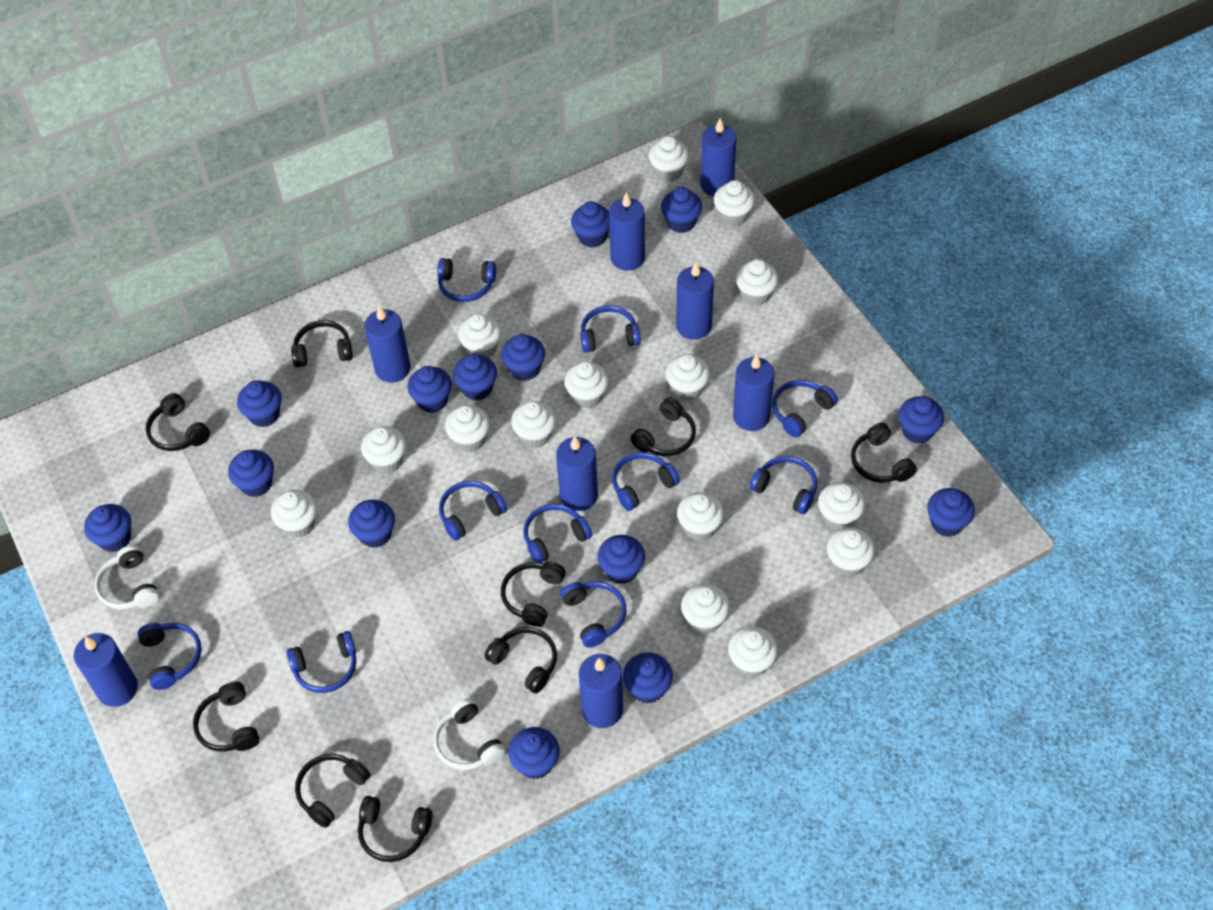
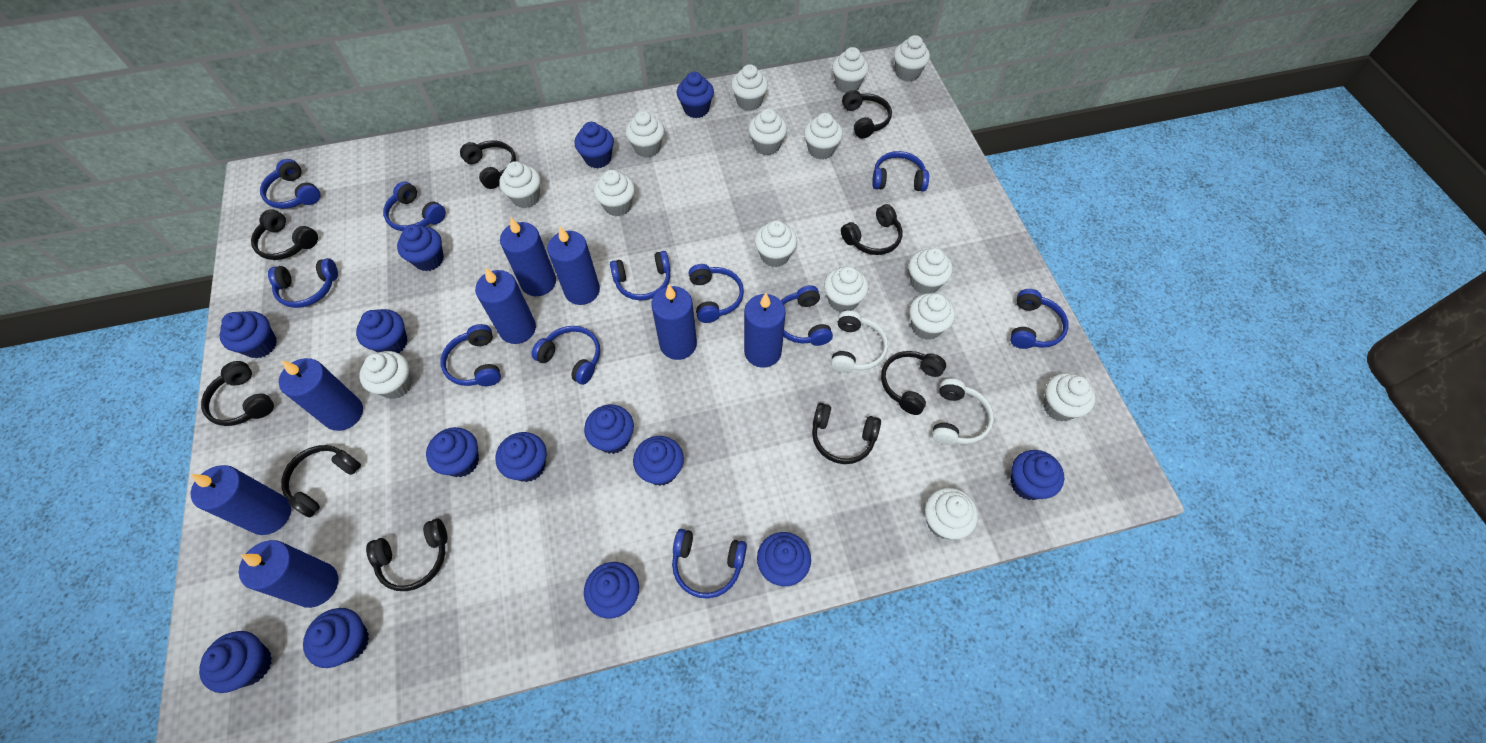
blue headphones: [138,623,202,690] [286,631,356,693] [437,258,496,302] [439,481,507,541] [523,504,592,563] [560,581,626,647] [580,305,641,352] [612,452,680,511] [749,456,817,514] [772,380,838,438] = 10 -> [260,159,320,209] [268,258,338,308] [383,181,446,231] [440,324,501,386] [531,326,600,385] [610,251,670,300] [672,529,747,598] [689,264,744,323] [781,285,833,346] [872,151,929,192] [1010,289,1069,349] = 11

